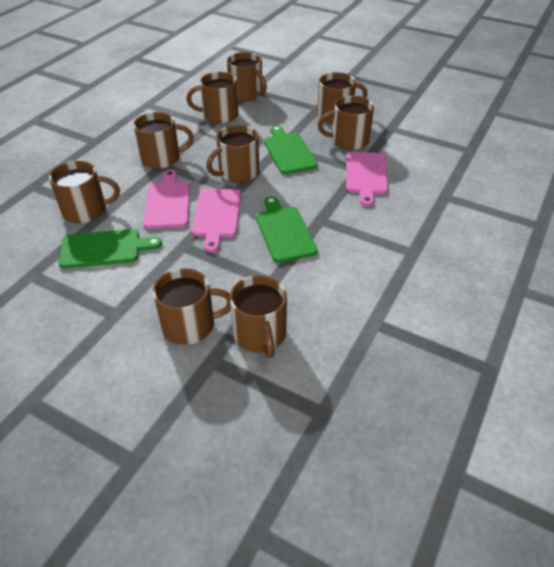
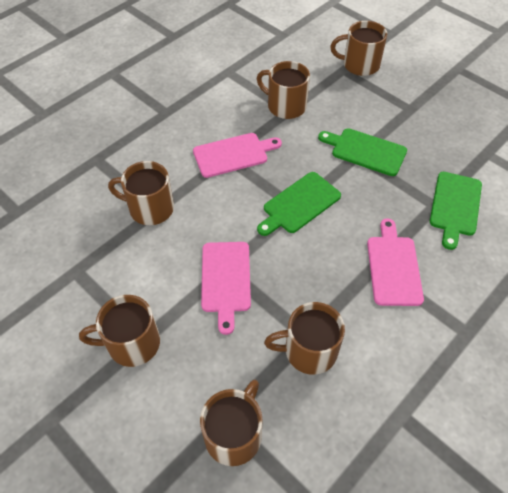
brown mug: [49,161,120,224] [133,112,194,169] [153,268,231,345] [186,72,239,124] [206,125,259,183] [227,52,267,101] [230,275,287,358] [317,72,368,124] [318,95,374,150] = 9 -> [79,295,160,367] [108,161,174,225] [200,380,263,466] [257,61,310,119] [264,302,345,375] [330,21,387,76] = 6

